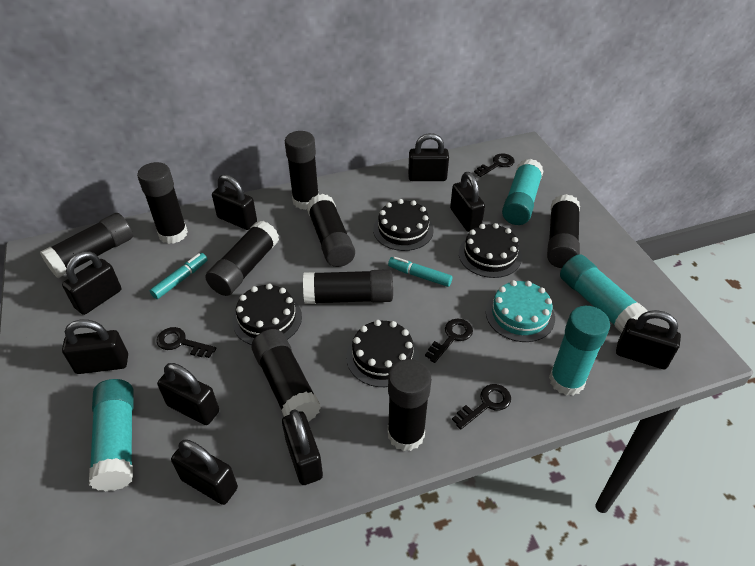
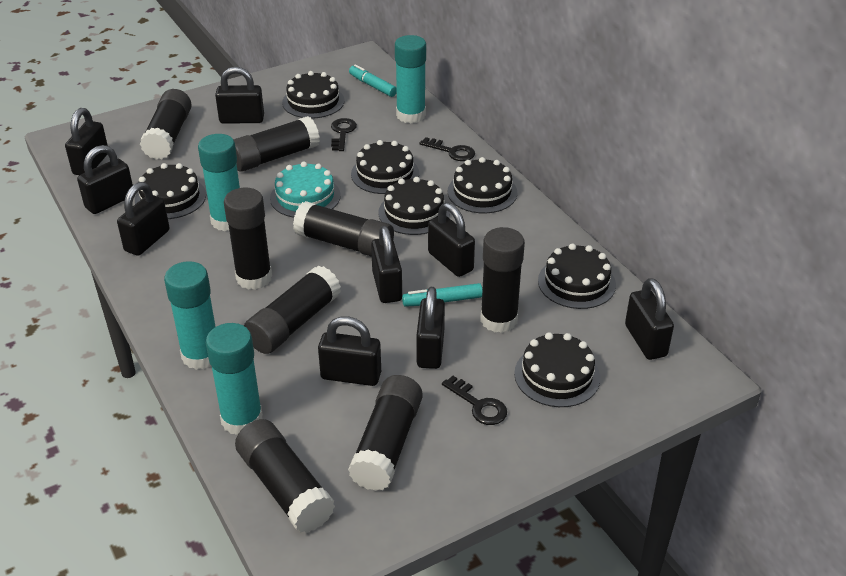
black cake: [232,283,302,345] [346,320,419,387] [373,199,434,251] [459,223,522,278] = 4 -> [135,163,206,219] [282,71,345,118] [351,140,419,194] [378,177,450,235] [448,157,517,213] [514,332,600,407] [538,244,616,309] = 7
black glue stick: [40,213,133,278] [137,162,188,244] [205,221,279,296] [251,329,321,422] [285,131,319,210] [303,269,393,304] [307,194,355,267] [388,359,431,451] [547,194,580,268] = 9 -> [140,89,191,159] [224,187,272,290] [233,116,320,172] [235,419,335,533] [244,265,341,354] [293,201,394,257] [348,375,423,491] [480,227,525,333] = 8
black key: [157,327,216,358] [425,319,473,363] [452,384,511,430] [474,154,514,177] = 4 -> [331,118,357,151] [420,137,475,161] [442,376,507,425] = 3

